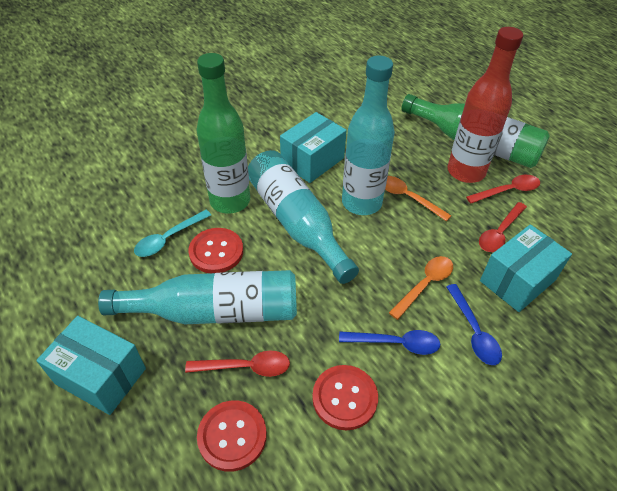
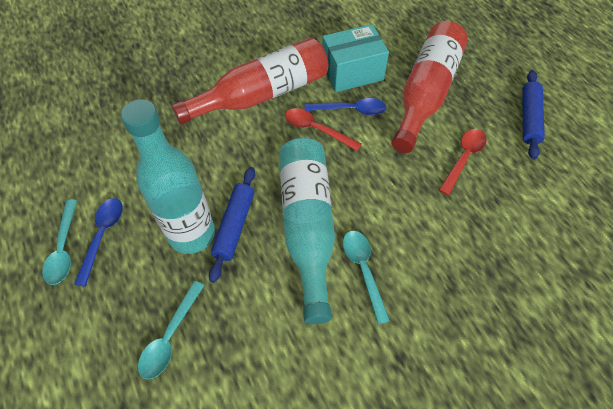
blue rolling pin: none = 0 -> [209,167,255,283] [522,70,545,159] = 2
green bottle: [196,53,250,213] [401,94,550,168] = 2 -> none = 0
orange spoon: [385,176,451,222] [389,256,453,320] = 2 -> none = 0
red bottle: [447,27,523,183] = 1 -> [172,38,328,125] [392,21,468,153] = 2
red button: [188,228,243,273] [197,401,267,472] [312,365,378,430] = 3 -> none = 0
red spoon: [185,350,290,377] [466,175,540,204] [479,202,527,252] = 3 -> [285,108,362,151] [439,129,487,195] = 2
turquoise bottle: [98,270,297,324] [248,150,359,284] [342,55,395,215] = 3 -> [121,99,215,254] [279,138,335,324] = 2
turquoise box: [36,316,146,415] [280,112,347,183] [480,224,572,312] = 3 -> [322,24,389,92] = 1
turquoise spoon: [134,210,211,257] = 1 -> [42,199,77,285] [138,281,204,380] [343,231,390,324] = 3

